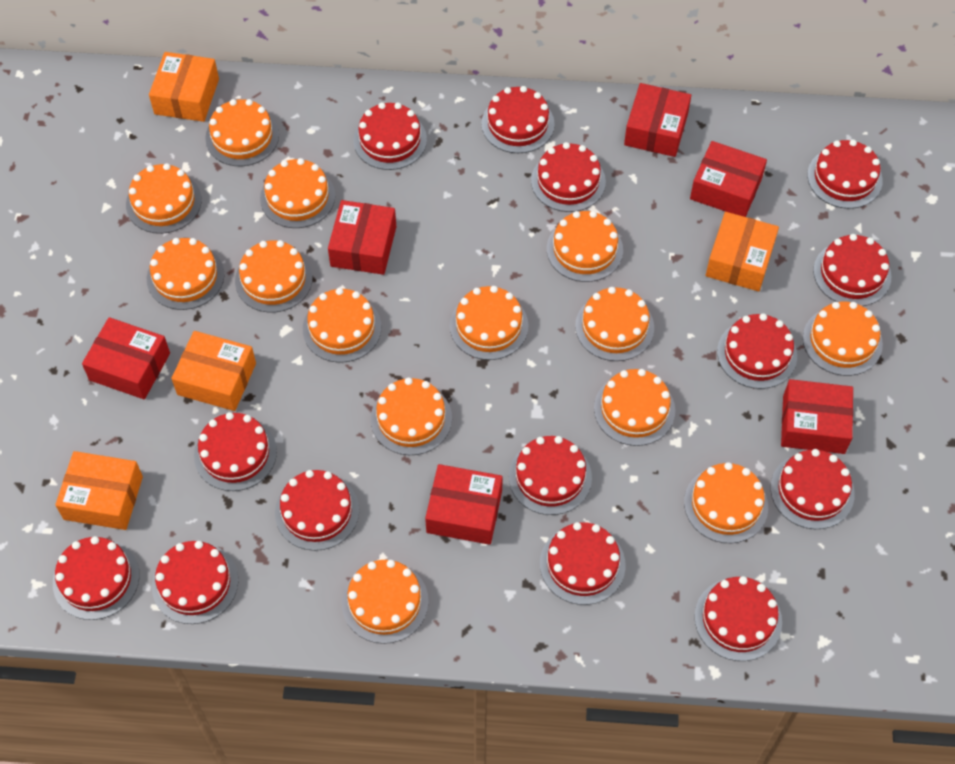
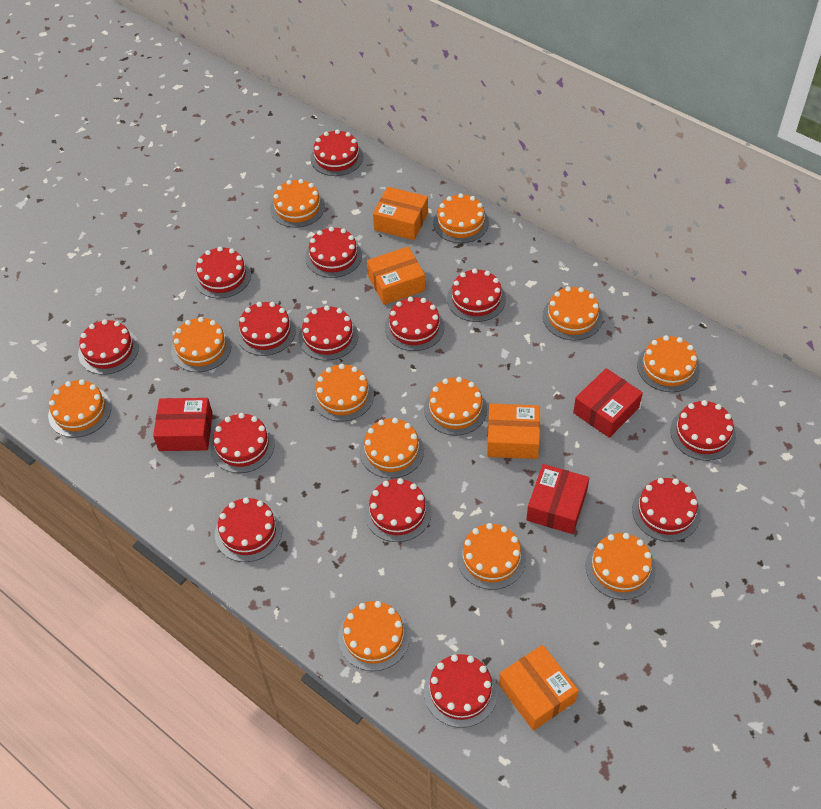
orange cake: [126,163,202,234] [147,238,224,310] [205,99,279,166] [235,240,313,313] [260,158,335,228] [303,288,381,363] [342,560,429,644] [371,377,452,455] [450,286,529,360] [547,211,623,282] [575,287,654,361] [594,369,675,446] [684,462,768,543] [803,302,883,376] = 14 -> [48,379,111,438] [171,317,232,372] [270,179,325,228] [312,364,374,422] [338,601,410,671] [360,418,424,478] [424,377,487,436] [433,193,489,243] [457,523,526,590] [543,286,603,341] [586,533,656,600] [637,335,700,392] = 12
red box: [82,317,170,399] [328,200,396,275] [425,464,503,545] [624,83,691,157] [690,141,767,217] [781,379,853,454] = 6 -> [153,398,213,451] [526,464,589,534] [573,368,643,438] = 3

